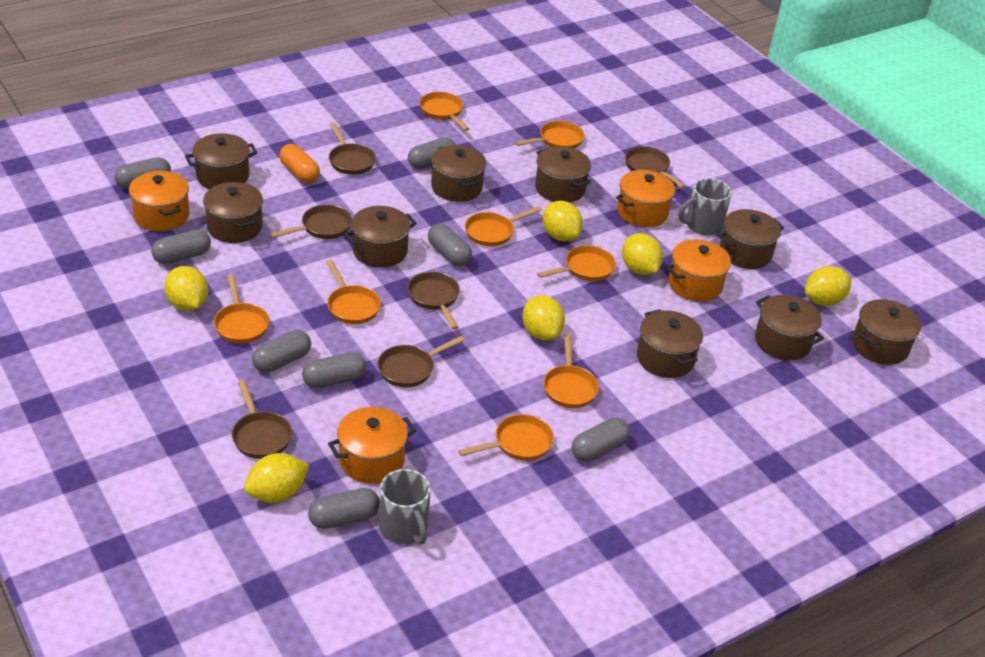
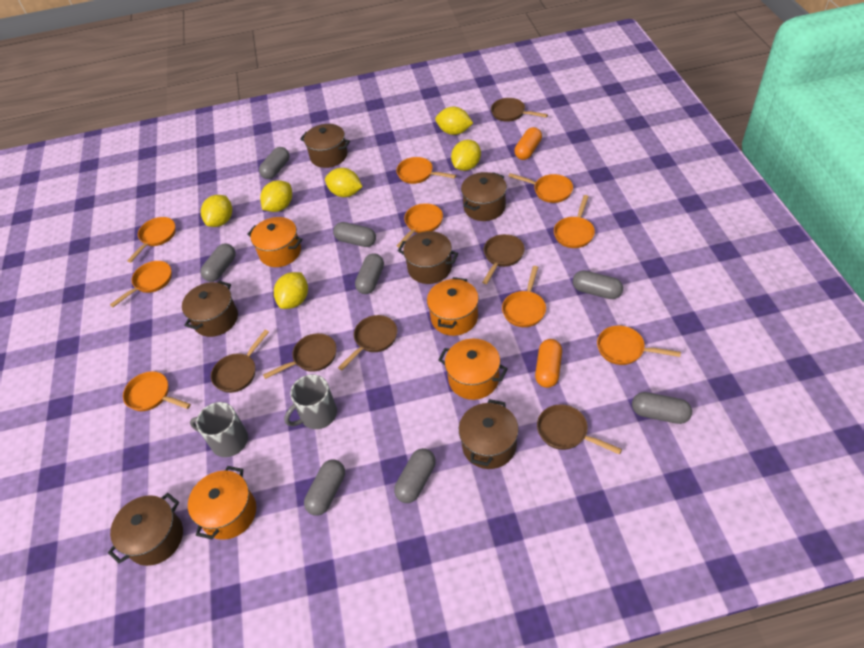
brown pot: [185,133,258,189] [203,182,263,243] [344,206,417,268] [431,145,486,202] [535,146,591,203] [637,309,703,378] [718,209,784,269] [755,295,824,360] [853,299,921,365] = 9 -> [108,493,183,566] [182,281,238,337] [300,124,350,168] [398,231,458,284] [459,399,519,469] [461,172,507,221] = 6
orange capsule: [279,144,320,183] = 1 -> [514,127,542,160] [535,339,562,388] = 2
orange pan: [214,274,269,344] [326,260,381,324] [419,92,469,131] [459,414,554,461] [465,206,542,246] [515,121,585,149] [537,245,616,281] [543,334,599,408] = 8 -> [110,261,172,307] [123,371,191,411] [127,217,176,263] [396,157,456,184] [397,203,443,248] [502,266,546,327] [508,173,573,203] [554,195,595,248] [597,326,681,365] = 9

